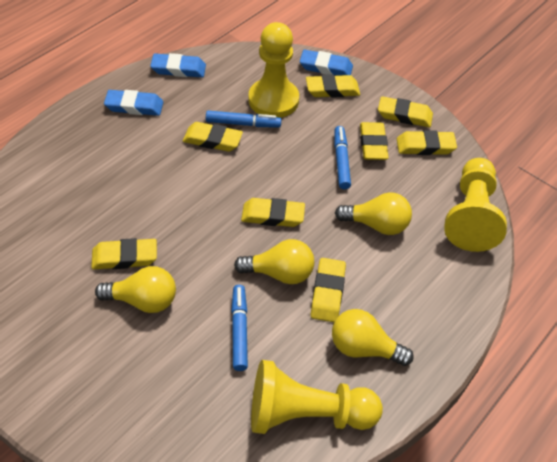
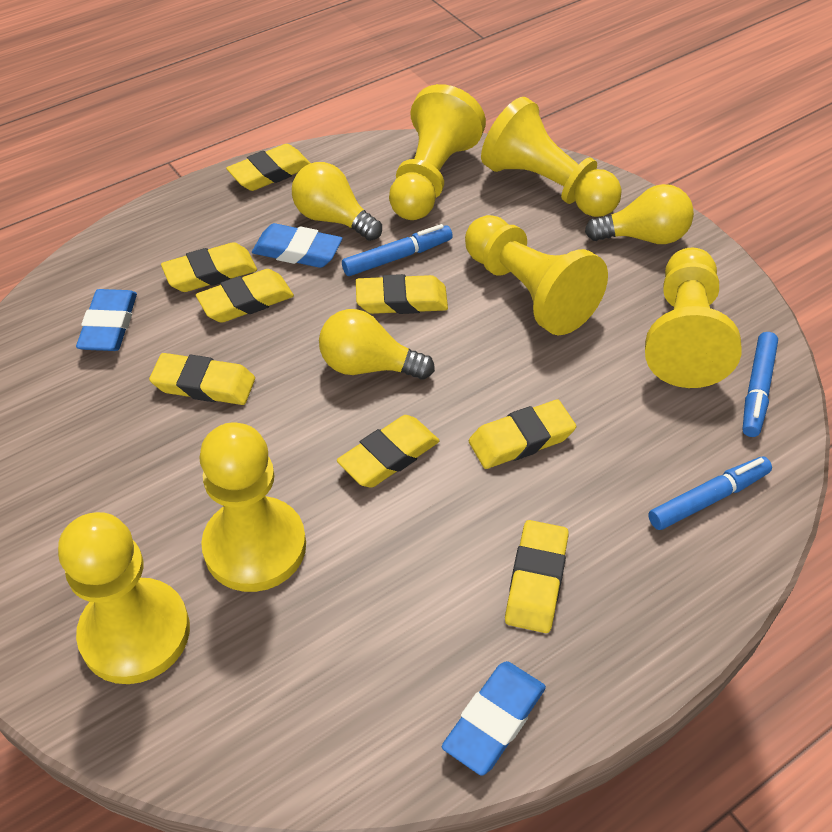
yellow light bulb: [95,266,176,313] [234,239,314,284] [332,309,414,366] [335,192,412,235] = 4 -> [292,162,382,241] [319,309,435,380] [585,184,694,244] = 3
yellow pawn: [249,22,299,118] [251,360,383,434] [444,158,507,252] = 3 -> [58,512,190,684] [199,423,306,592] [389,84,486,220] [465,215,608,335] [481,97,622,217] [645,248,741,388] = 6

